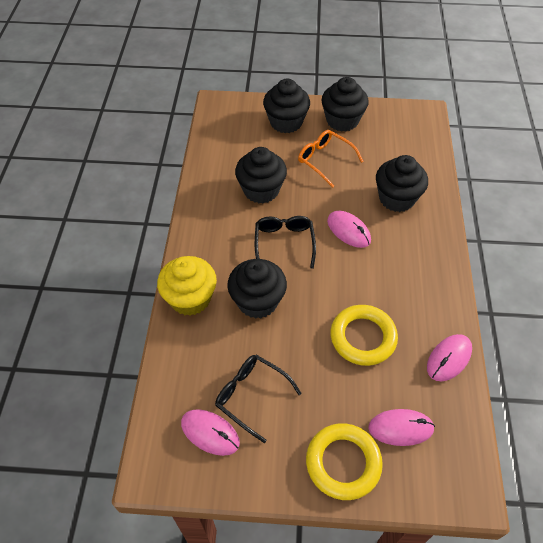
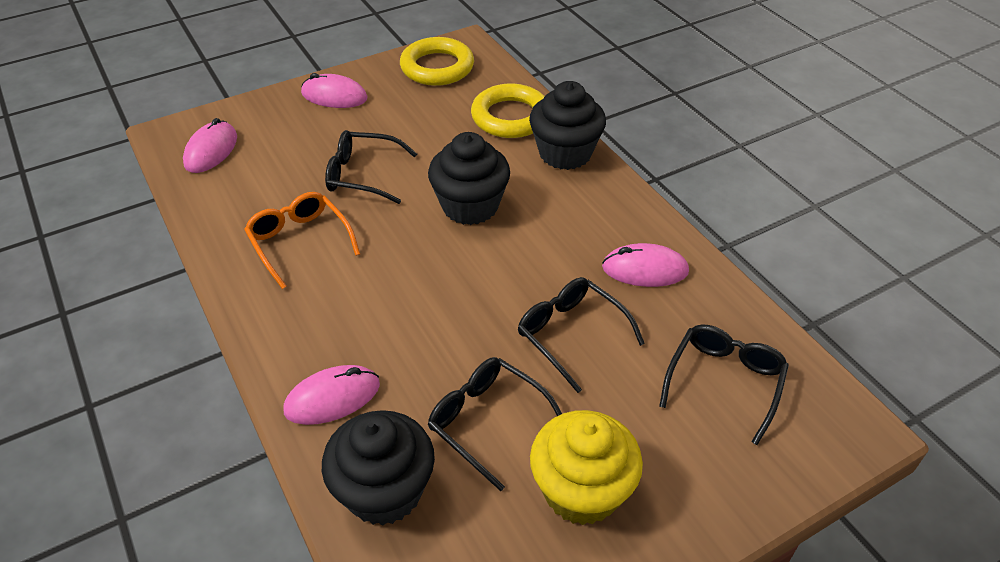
black cupcake: [227,259,287,319] [235,147,287,204] [263,79,310,133] [322,77,369,132] [376,155,428,212] = 5 -> [322,410,435,526] [428,132,510,225] [529,81,606,170] = 3
black glasses: [215,355,302,443] [255,216,316,269] = 2 -> [325,130,417,204] [428,357,562,491] [518,277,645,393] [659,325,789,445] = 4

